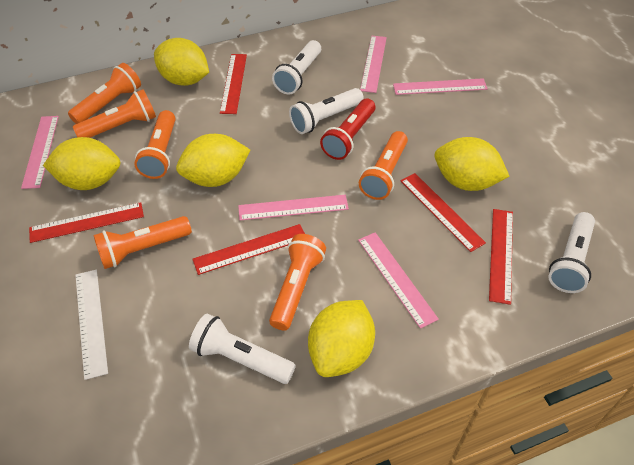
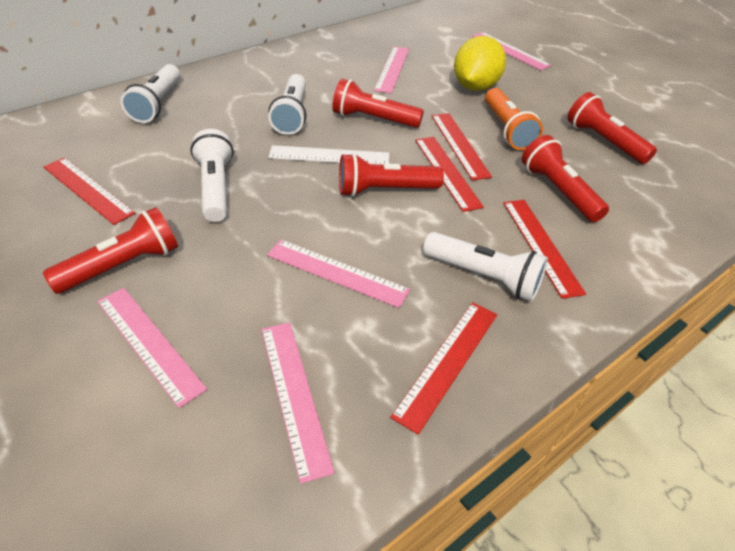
orange flashlight: [68,63,141,124] [73,89,156,138] [93,216,192,269] [134,110,176,179] [269,234,326,331] [359,131,408,200] = 6 -> [485,88,543,150] = 1
red flashlight: [320,99,375,160] = 1 -> [43,207,178,294] [332,79,424,128] [339,153,444,197] [522,135,609,222] [567,92,657,164] = 5
yellow lemon: [43,137,120,190] [154,38,209,86] [176,134,250,187] [308,300,375,377] [435,137,510,191] = 5 -> [454,36,506,91] = 1

